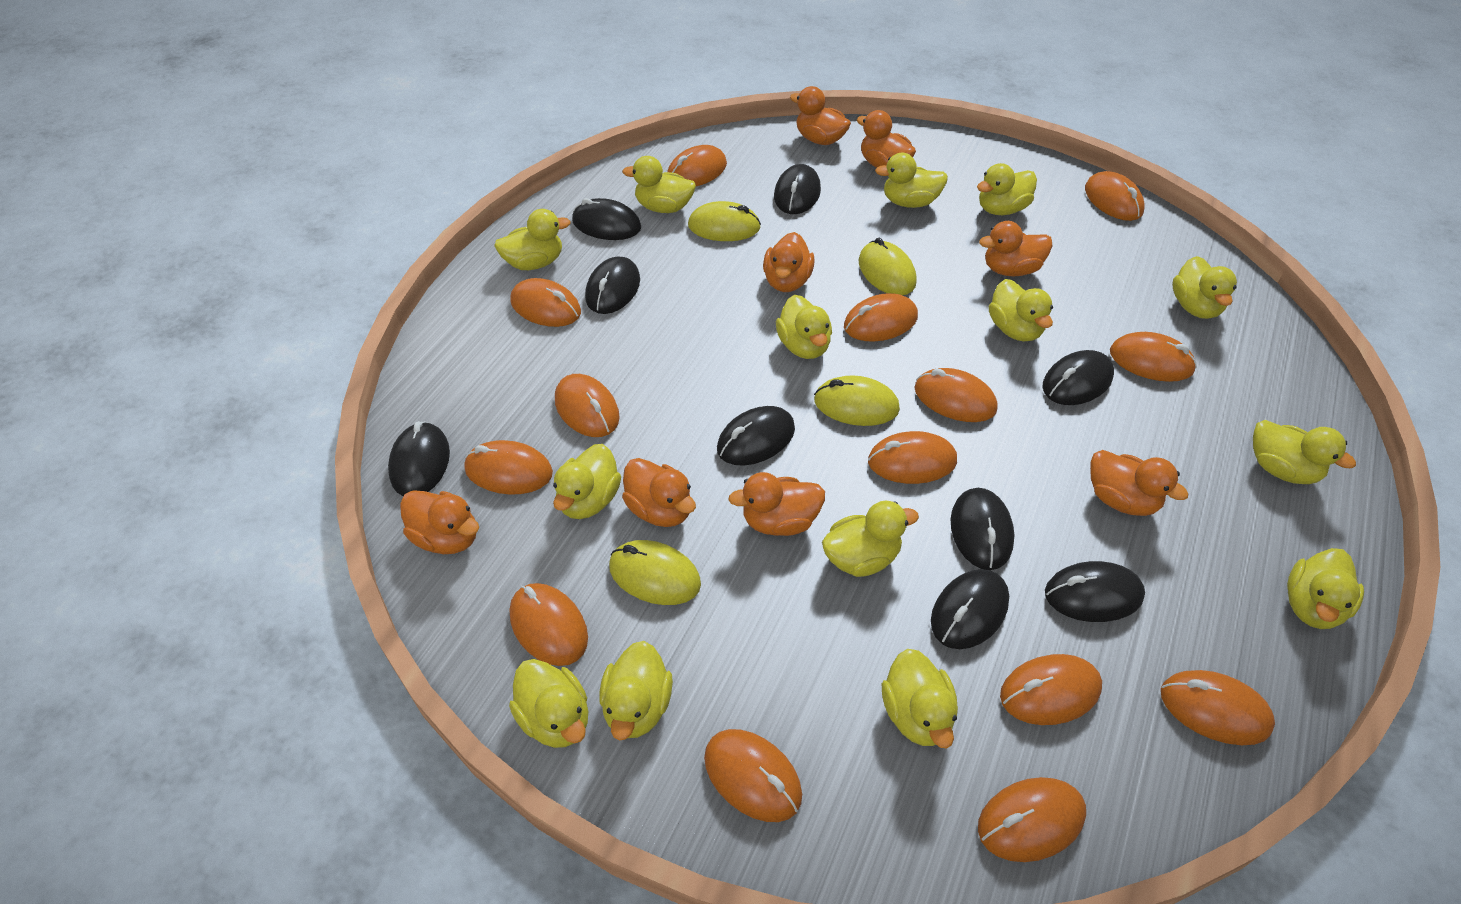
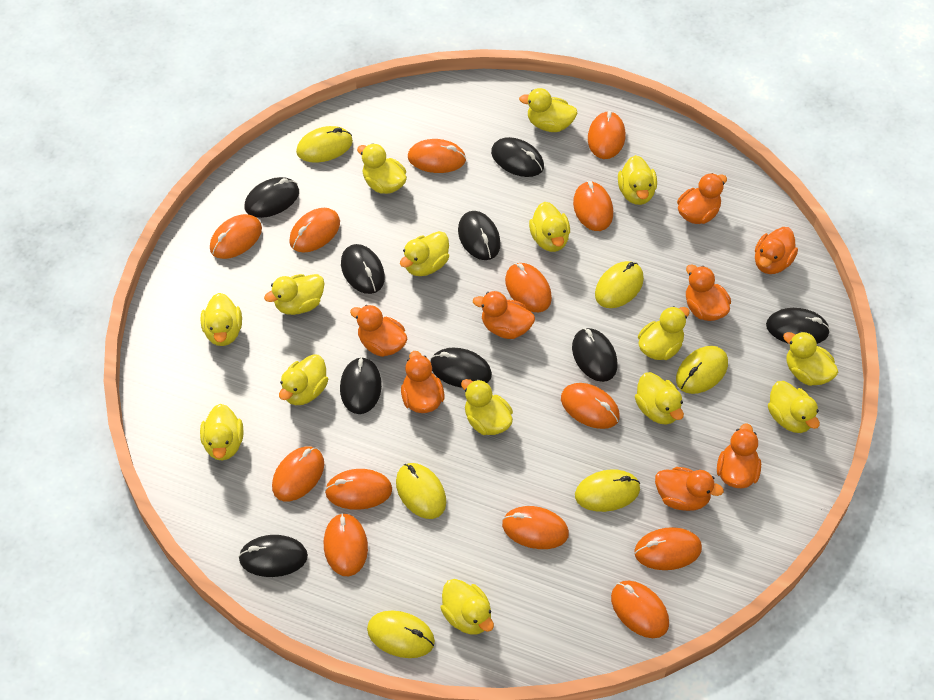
orange mouse: [464,440,553,495] [510,278,581,327] [510,583,588,666] [555,374,620,437] [667,145,727,186] [704,729,802,822] [844,293,918,342] [868,431,957,484] [914,368,998,422] [978,777,1086,862] [1000,654,1102,725] [1085,171,1145,221] [1110,332,1197,382] [1161,670,1275,745] = 14 -> [210,214,262,259] [272,447,324,501] [289,208,340,253] [324,513,368,576] [325,469,392,510] [408,139,466,173] [502,506,569,549] [505,263,552,312] [561,383,620,429] [573,181,613,231] [588,111,626,159] [611,581,669,638] [635,527,702,570] = 13
yellow duck: [494,209,571,270] [509,659,588,748] [553,444,621,519] [599,641,673,741] [622,156,696,213] [776,295,832,359] [822,500,919,577] [875,153,948,208] [882,649,958,749] [977,163,1037,215] [989,279,1053,341] [1172,256,1237,319] [1253,420,1356,484] [1287,548,1364,629] = 14 -> [200,404,243,461] [201,293,242,346] [264,274,325,315] [279,354,328,405] [357,143,407,194] [400,231,449,276] [440,579,494,635] [461,379,513,435] [519,88,577,132] [529,202,570,252] [618,155,657,205] [635,372,684,425] [638,306,690,360] [768,381,820,433] [783,331,838,386] = 15
yellow mouse: [609,540,701,605] [688,201,761,241] [814,375,900,426] [859,238,917,295] = 4 -> [296,126,353,163] [367,611,435,658] [396,463,446,519] [575,469,640,512] [595,261,644,308] [676,346,728,394] = 6

